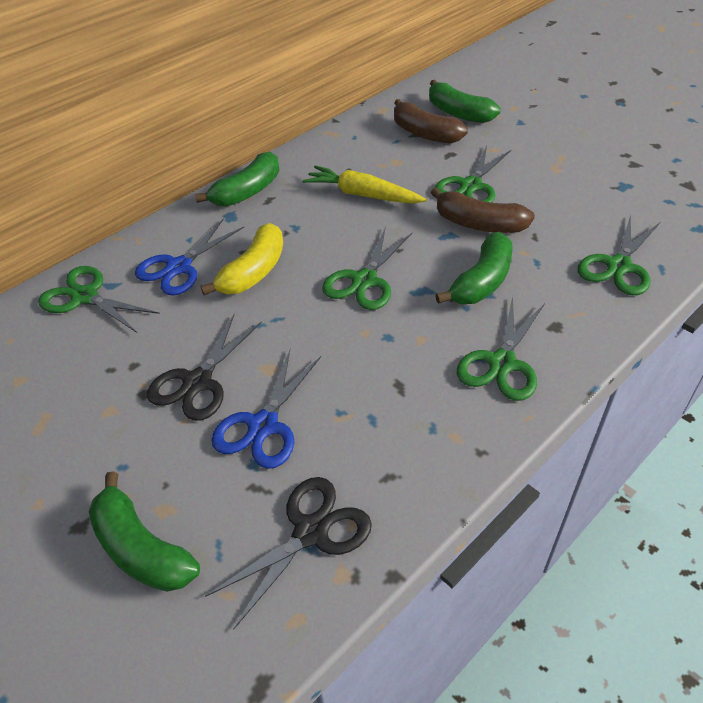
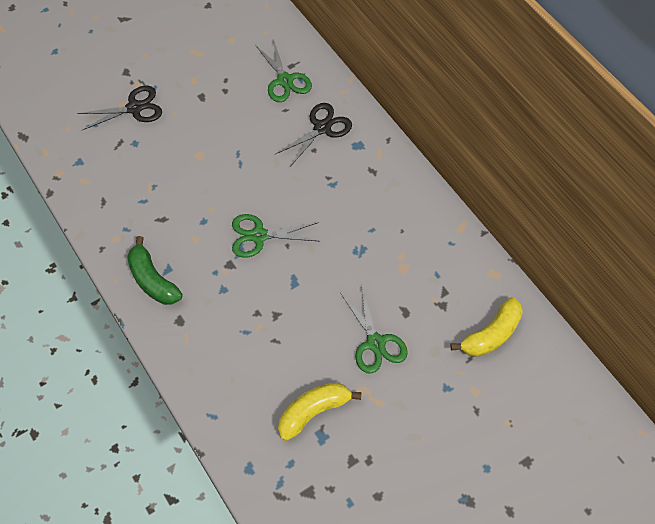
blue scissors: [135,218,244,295] [211,350,321,469] = 2 -> none = 0
brown banana: [394,99,468,144] [431,187,535,233] = 2 -> none = 0
green banana: [89,471,200,592] [195,152,280,207] [429,80,500,123] [435,232,513,304] = 4 -> [127,236,182,305] = 1
green scissors: [38,266,160,333] [322,227,412,310] [435,146,511,203] [457,296,545,401] [578,215,660,295] = 5 -> [232,214,319,258] [255,39,312,102] [341,287,408,374] = 3
yellow banana: [201,223,283,295] = 1 -> [278,382,361,441] [450,297,523,357] = 2
yellow carrot: [302,165,427,204] = 1 -> none = 0

